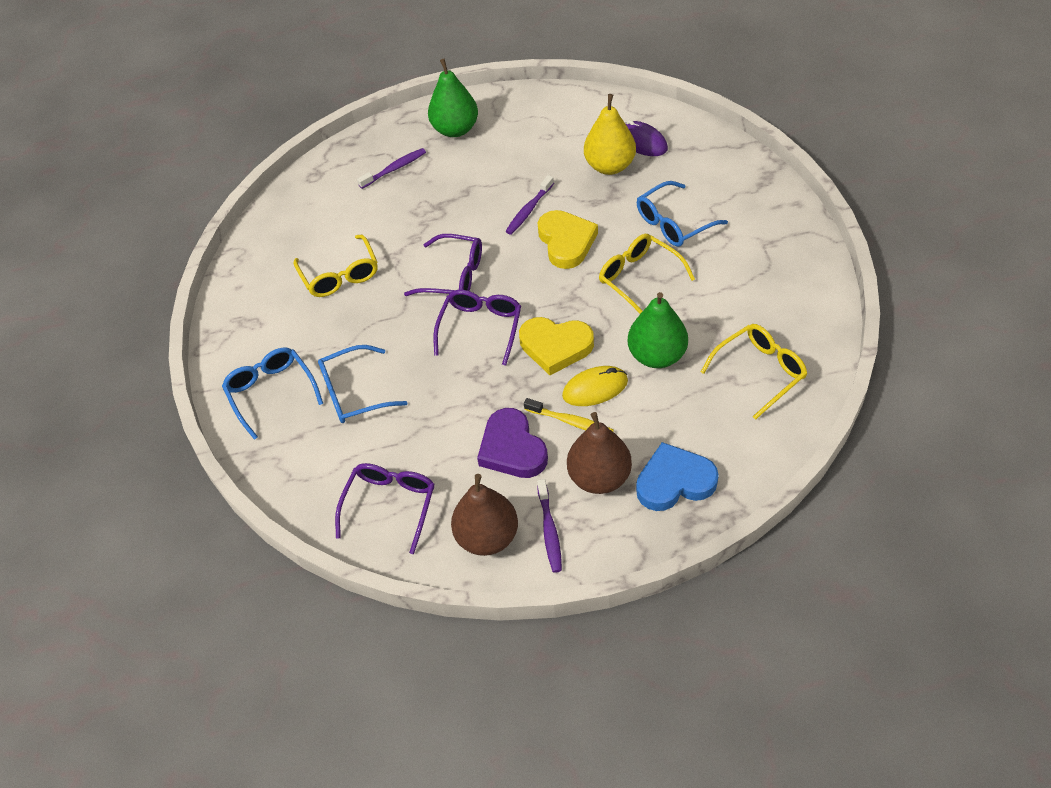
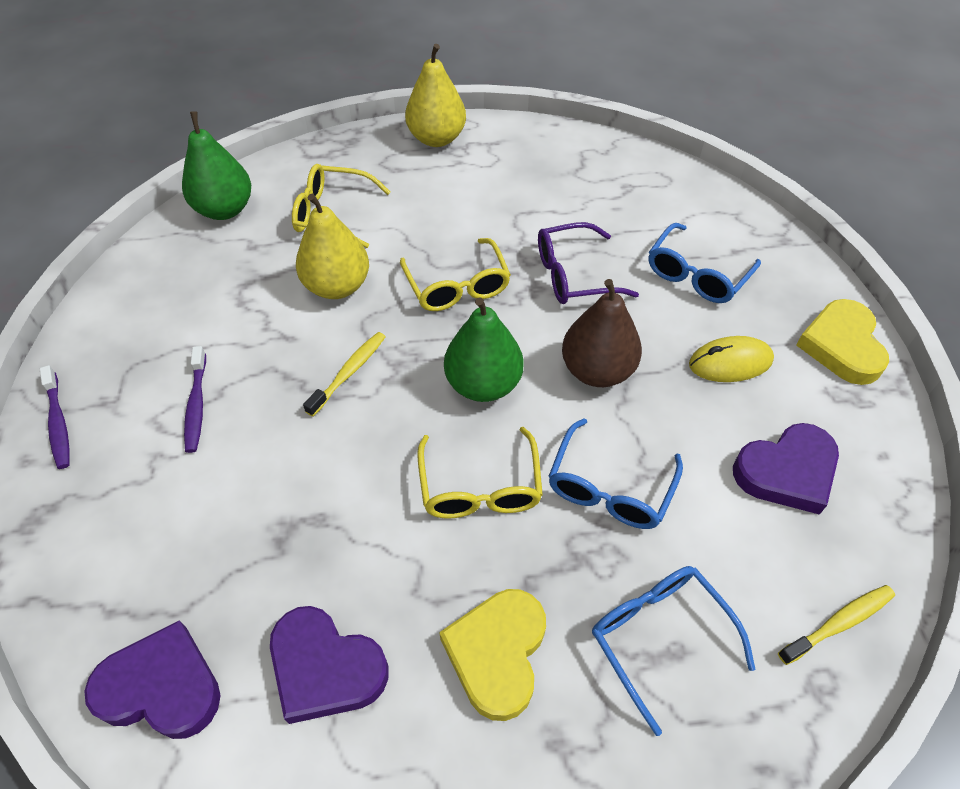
blue heart: [636,442,719,511] = 1 -> none = 0
brown pear: [451,474,518,556] [567,412,632,494] = 2 -> [562,279,642,387] = 1
purple glasses: [335,463,435,554] [404,234,482,296] [433,290,521,366] = 3 -> [538,222,639,304] = 1
purple heart: [477,408,548,478] = 1 -> [84,620,221,739] [270,606,388,724] [733,423,839,515] = 3
purple mouse: [625,120,668,156] = 1 -> none = 0
purple toothbrush: [357,148,426,189] [505,175,554,235] [537,479,562,573] = 3 -> [40,365,70,469] [184,346,206,453] = 2
yellow pear: [584,94,636,175] = 1 -> [296,194,369,299] [405,44,466,147] = 2
yellow toothbrush: [524,398,614,431] = 1 -> [303,332,386,417] [778,585,895,665] = 2

